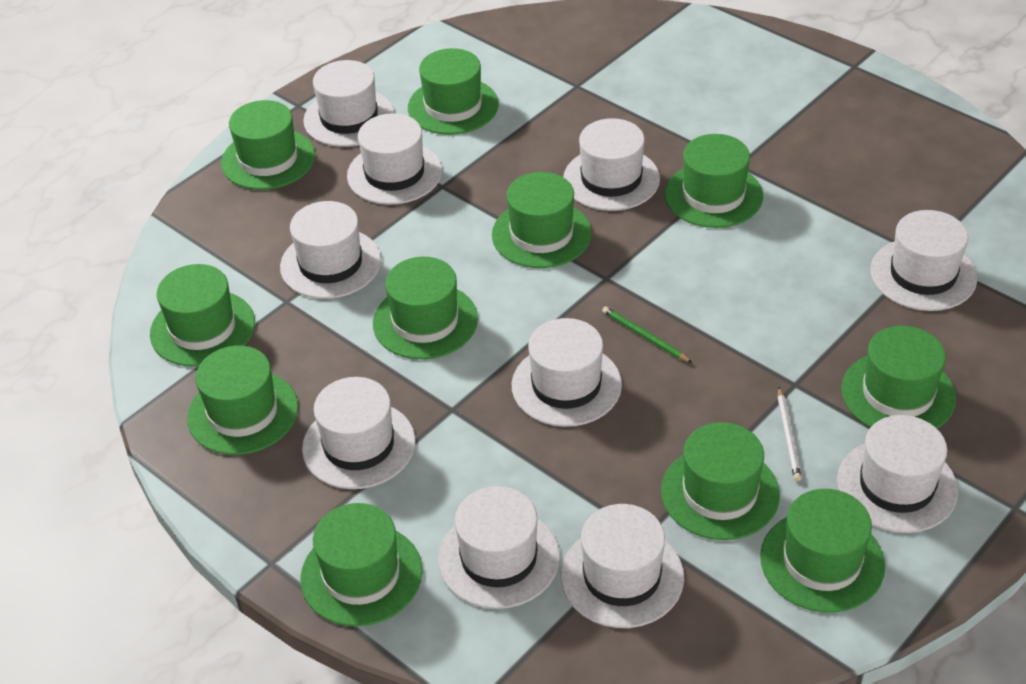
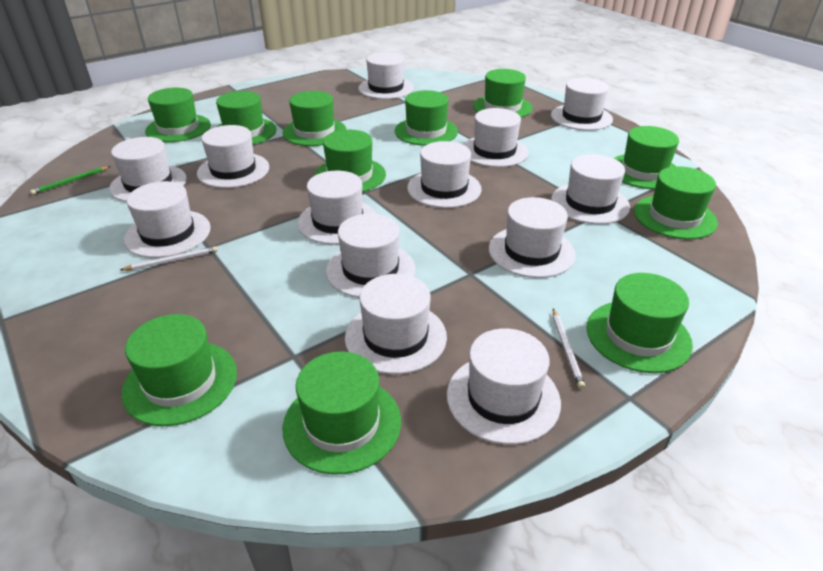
white hat: [280,201,381,299] [302,377,415,489] [303,60,395,147] [347,113,442,205] [438,486,560,609] [512,318,622,427] [561,504,684,628] [563,118,660,211] [837,415,958,533] [871,210,977,311] = 10 -> [109,137,187,202] [124,181,211,258] [197,125,269,188] [297,170,376,245] [326,214,415,298] [345,274,447,374] [358,52,414,99] [407,141,482,208] [447,328,561,445] [463,108,529,167] [489,197,576,278] [551,78,613,131] [551,154,630,224] = 13
white pencil: [777,387,801,481] = 1 -> [120,246,218,271] [553,309,585,389] = 2

